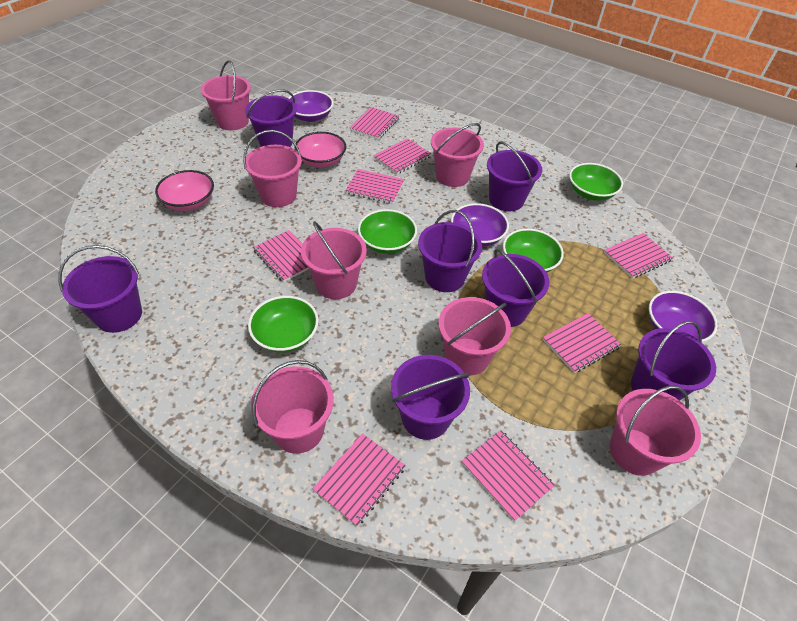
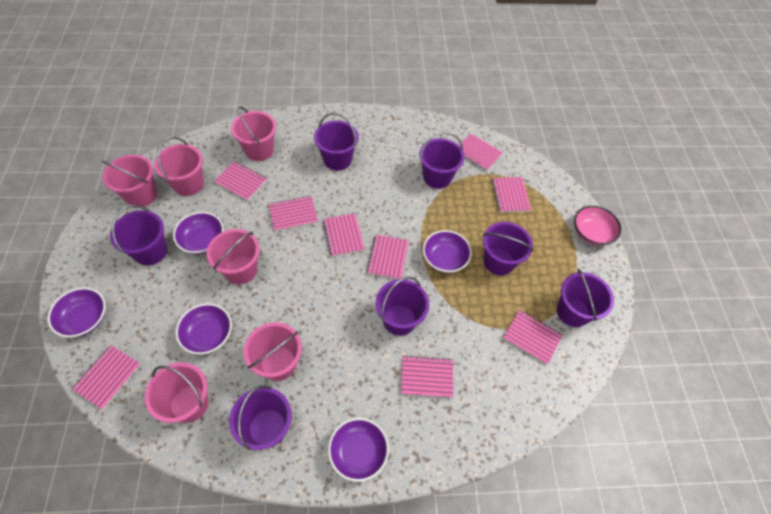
green bowl: [248,296,319,353] [358,209,417,254] [503,229,564,273] [569,163,623,201] = 4 -> none = 0
pink bowl: [155,170,214,211] [294,132,346,167] = 2 -> [574,206,621,246] = 1
pink bucket: [201,60,251,130] [243,130,302,207] [251,360,334,454] [301,221,367,299] [431,123,484,187] [438,297,511,376] [610,385,701,476] = 7 -> [102,155,157,207] [145,362,209,423] [154,137,204,196] [207,229,260,284] [231,106,276,161] [244,322,302,381] = 6
pink notebook: [253,230,309,282] [313,433,406,526] [345,169,404,204] [349,107,399,140] [373,138,431,174] [462,430,555,521] [543,313,622,373] [604,233,673,279] = 8 -> [72,345,141,409] [214,161,267,201] [269,196,318,231] [323,213,365,257] [366,235,409,279] [401,355,453,398] [459,134,503,171] [492,177,531,213] [503,310,563,365] = 9
purple bowl: [289,90,333,122] [451,203,509,247] [649,291,718,342] = 3 -> [48,287,106,337] [173,212,224,254] [176,303,232,354] [328,418,389,482] [423,230,472,273] = 5

